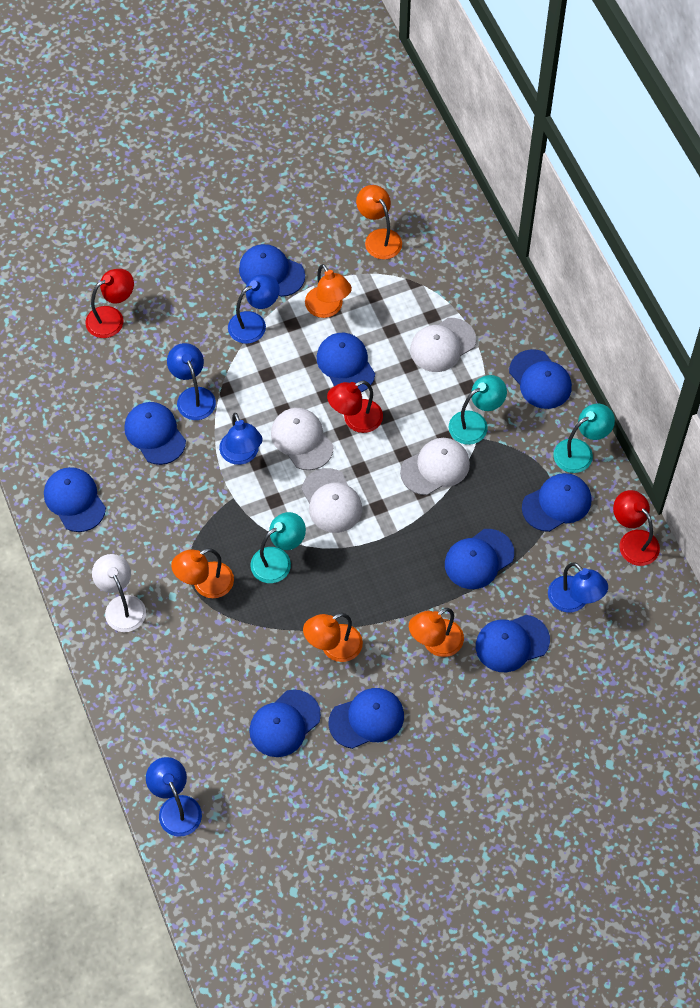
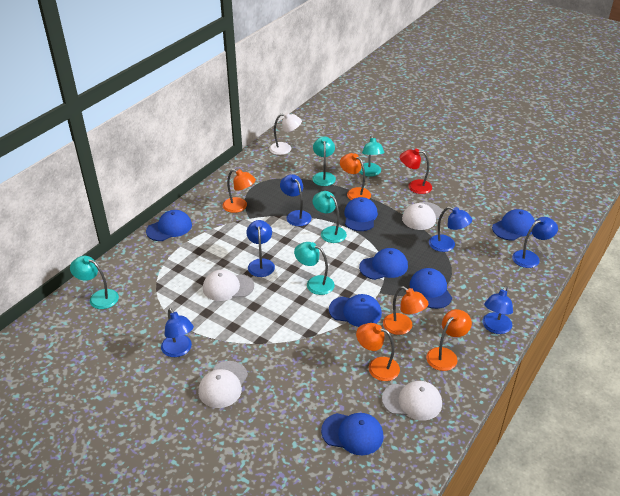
blue cap: [44,467,106,532] [124,402,186,465] [239,244,305,297] [249,689,321,757] [317,333,375,393] [329,688,404,749] [445,529,514,589] [476,615,550,672] [509,349,572,409] [522,473,592,532] = 10 -> [146,210,192,241] [321,413,383,455] [329,294,382,327] [344,197,378,231] [359,248,408,280] [410,268,452,309] [492,209,535,241] = 7
blue lamp: [146,757,202,837] [167,343,216,420] [219,413,262,465] [228,274,280,344] [548,562,608,613] = 5 -> [161,308,194,357] [246,220,275,277] [280,174,311,226] [429,207,472,252] [482,286,513,334] [512,217,558,268] = 6
red lamp: [85,269,134,338] [327,380,383,433] [613,490,660,566] = 3 -> [400,148,432,194] = 1
turquoise lamp: [250,512,306,583] [449,375,507,445] [553,403,615,473] = 3 -> [70,256,119,309] [294,242,335,295] [312,136,336,186] [313,191,347,243] [359,135,385,177] = 5

